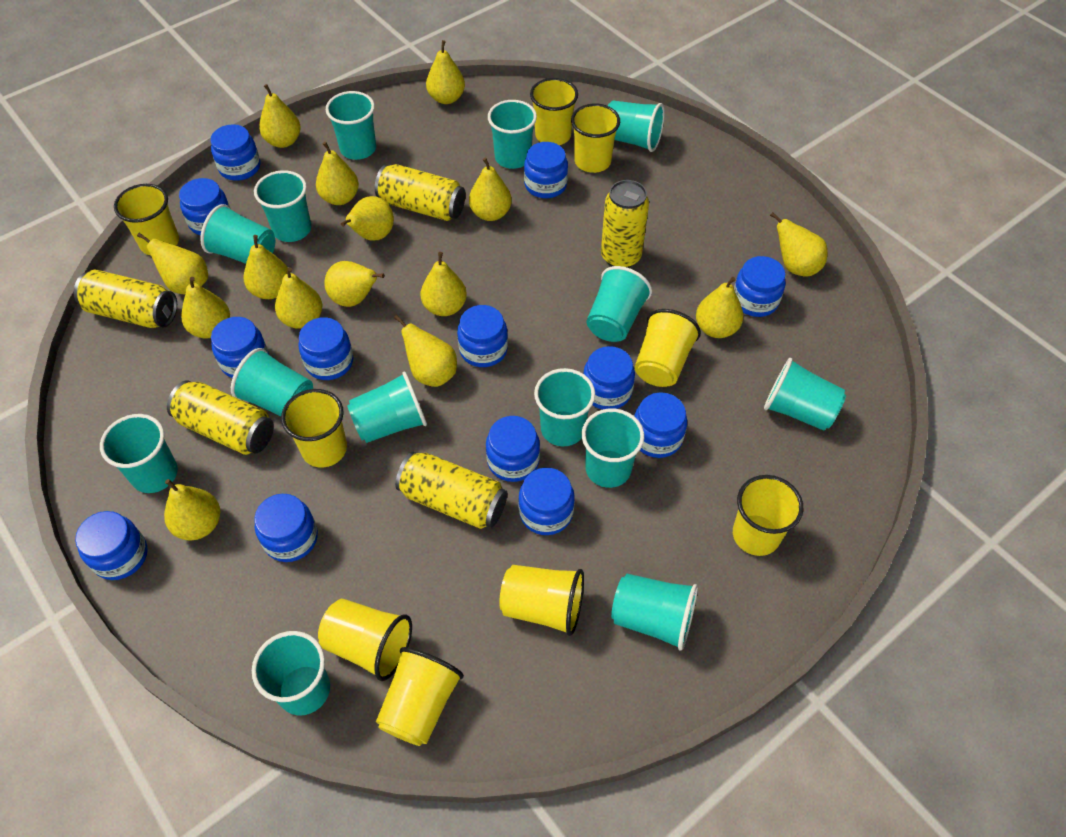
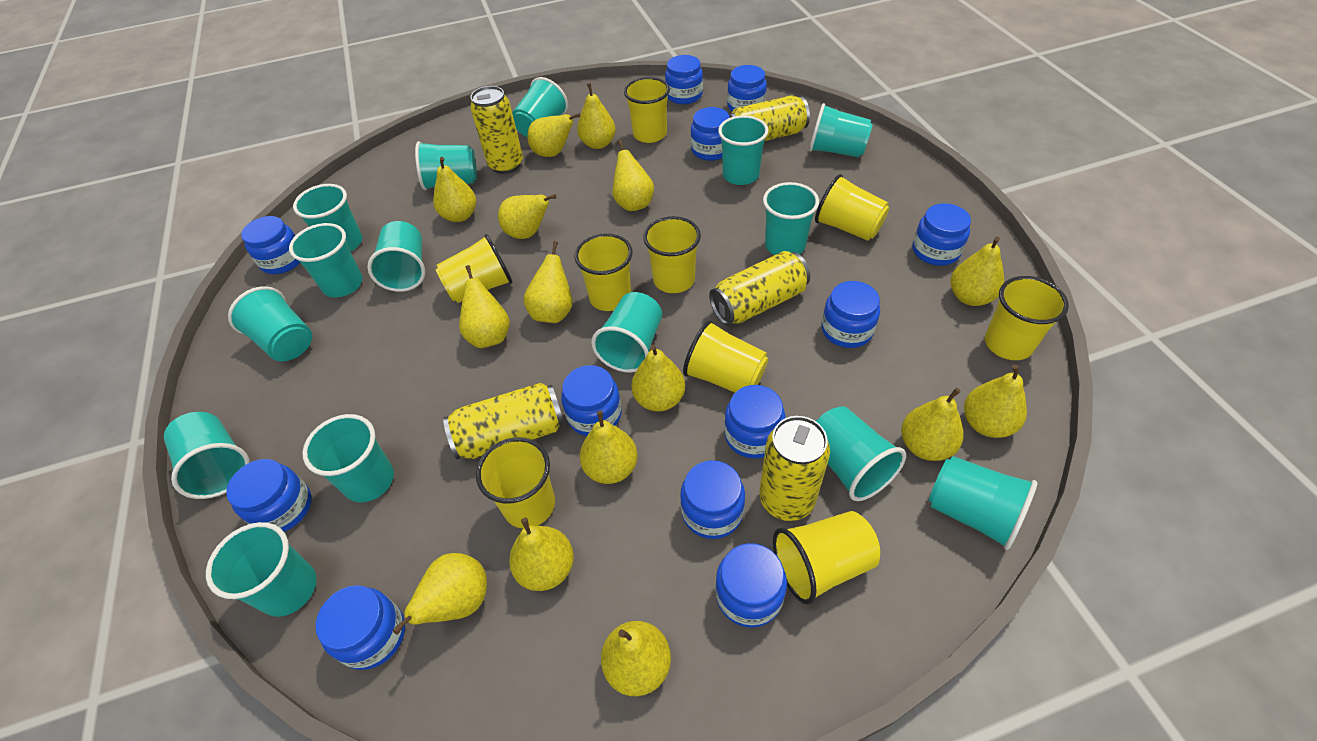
blue jar: [75,511,148,580] [179,178,231,236] [211,124,260,181] [211,317,269,378] [254,494,318,562] [298,317,353,380] [457,305,508,367] [486,416,540,482] [518,468,575,535] [524,142,568,198] [583,346,635,410] [634,392,687,458] [734,256,786,317] = 13 -> [226,459,312,532] [241,216,300,274] [316,585,405,670] [561,365,622,436] [665,55,703,104] [680,460,745,539] [691,107,730,161] [715,543,787,628] [724,385,785,459] [727,65,767,112] [822,281,880,348] [912,203,971,266] = 12
turquoise cup: [100,414,178,493] [200,204,275,264] [231,348,313,416] [252,631,330,715] [254,170,311,242] [326,91,376,160] [347,372,427,443] [488,100,537,169] [534,368,595,446] [582,408,644,488] [587,266,652,342] [607,100,665,152] [611,574,698,651] [764,358,846,431] = 14 -> [164,412,250,499] [206,522,317,617] [228,286,312,361] [289,223,363,298] [293,184,362,252] [302,414,394,503] [367,221,425,292] [415,141,477,190] [512,77,568,137] [591,292,662,373] [718,115,768,185] [763,182,819,255] [809,103,873,158] [816,406,906,501] [929,456,1037,550] = 15

